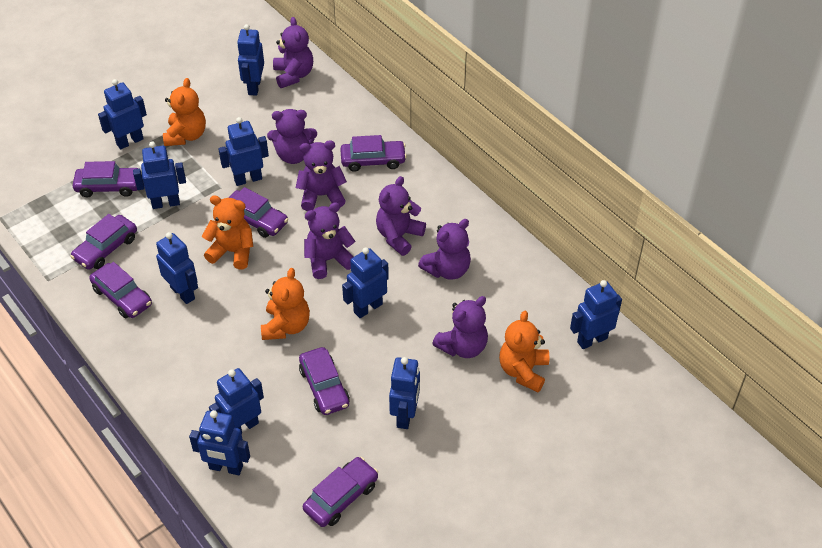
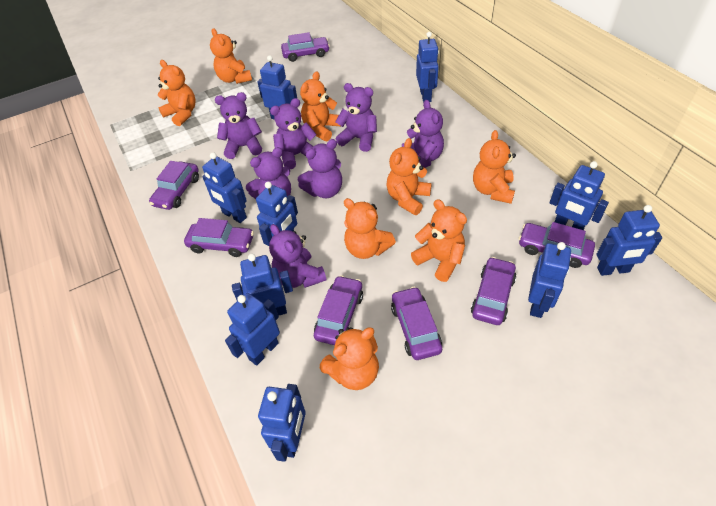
orange teddy bear: [163,78,206,146] [202,195,253,269] [261,268,310,340] [499,310,549,392] = 4 -> [158,60,196,126] [210,28,252,84] [300,71,340,141] [320,327,379,390] [344,198,396,259] [387,138,432,215] [411,199,467,282] [473,130,516,204] = 8

